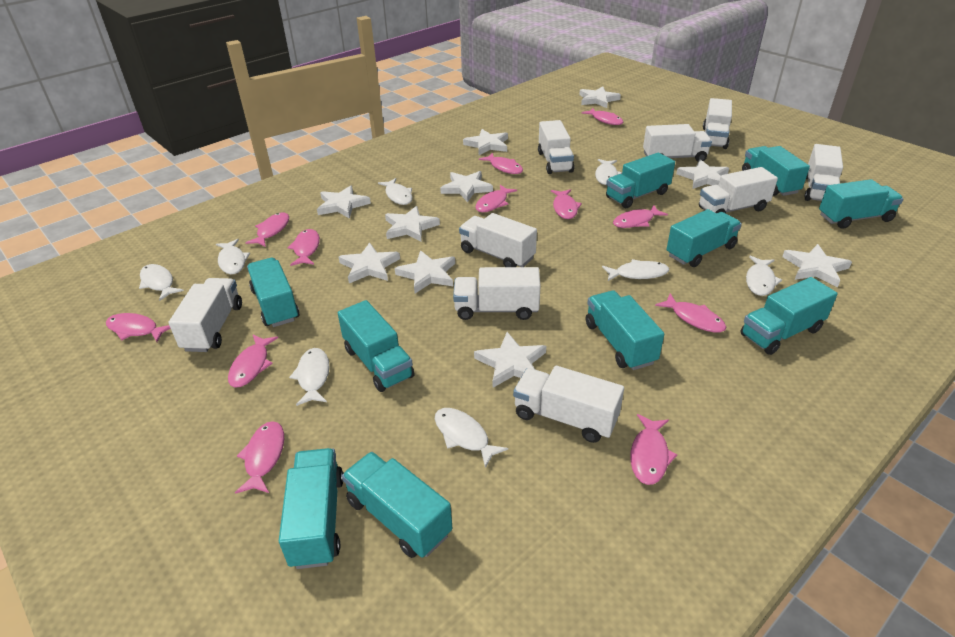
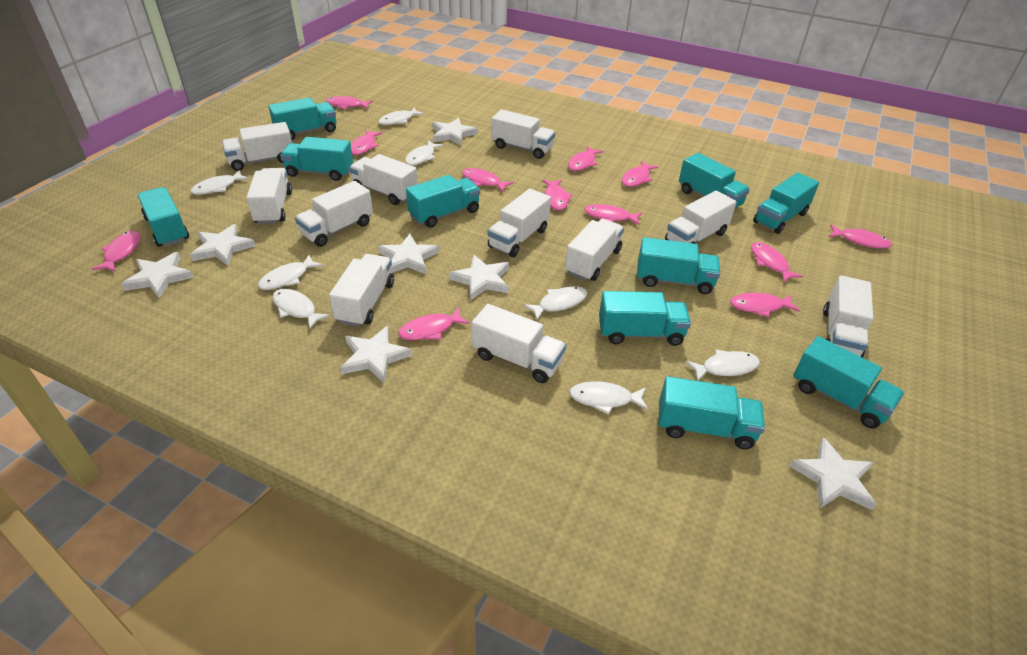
white star: [317,185,371,219] [339,242,400,283] [385,206,440,242] [395,250,455,293] [440,171,493,202] [463,129,508,155] [474,332,546,388] [579,86,621,108] [676,159,729,189] [782,244,852,287] = 10 -> [121,252,194,299] [190,224,255,266] [340,326,413,383] [378,234,439,274] [432,118,478,146] [449,254,509,300] [789,437,877,510] = 7
white truck: [168,278,242,352] [453,267,541,320] [459,213,537,267] [513,366,624,443] [538,120,574,174] [643,124,712,161] [699,167,778,213] [703,98,732,149] [805,144,843,201] = 9 -> [222,122,292,171] [246,168,292,224] [295,181,373,247] [329,254,394,327] [349,154,418,205] [472,304,566,383] [488,188,551,257] [491,110,555,159] [565,219,624,281] [665,190,737,244] [823,275,873,358] = 11

